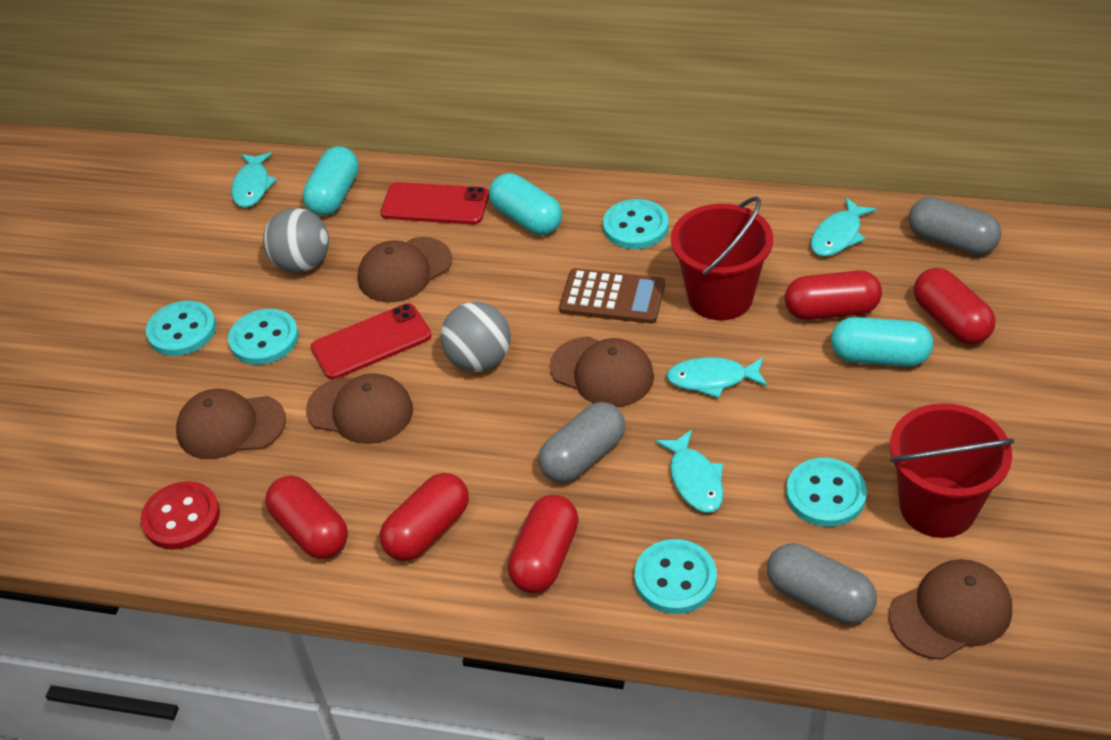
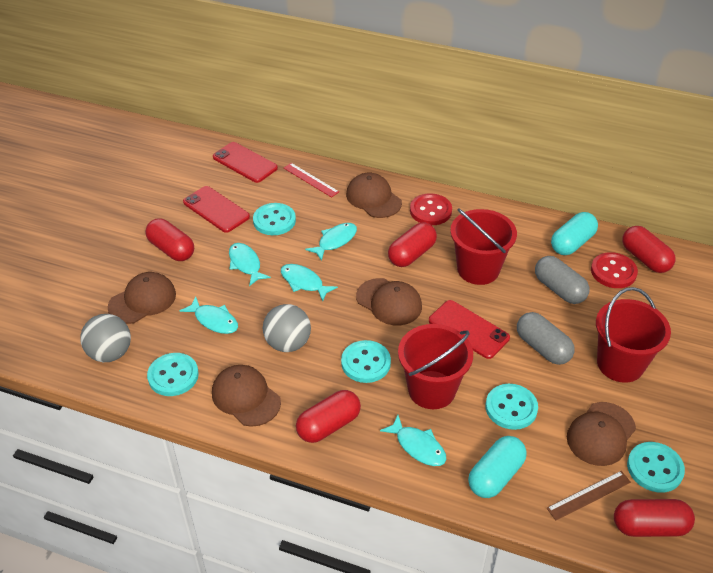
brown calculator: [559,268,665,324] = 1 -> none = 0
brown ruler: none = 0 -> [547,471,631,521] = 1
grey capsule: [538,402,625,483] [767,543,877,624] [908,197,1002,255] = 3 -> [517,312,575,365] [535,256,590,304] = 2
red bucket: [671,196,773,320] [890,403,1014,538] = 2 -> [398,324,473,409] [450,208,517,285] [596,287,671,383] = 3
red button: [140,481,220,550] = 1 -> [410,193,452,225] [591,252,638,288] = 2
red phone: [311,303,432,379] [380,182,489,225] = 2 -> [183,186,250,233] [213,142,278,183] [429,300,510,359] = 3
red ruler: none = 0 -> [284,163,339,198] = 1
turquoise capsule: [302,146,359,216] [489,173,562,235] [831,317,933,367] = 3 -> [468,436,527,498] [551,212,598,255] = 2
turquoise fish: [231,152,277,208] [655,430,724,513] [666,357,768,398] [811,197,877,256] = 4 -> [180,297,238,334] [229,243,271,286] [281,264,338,301] [305,223,357,261] [380,415,446,466] = 5

